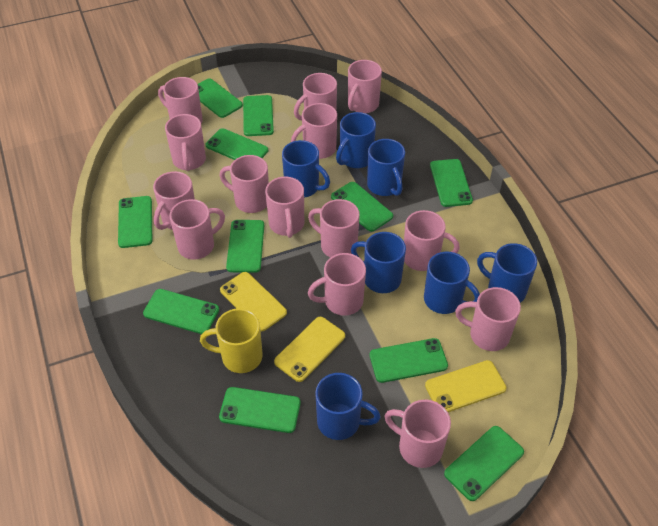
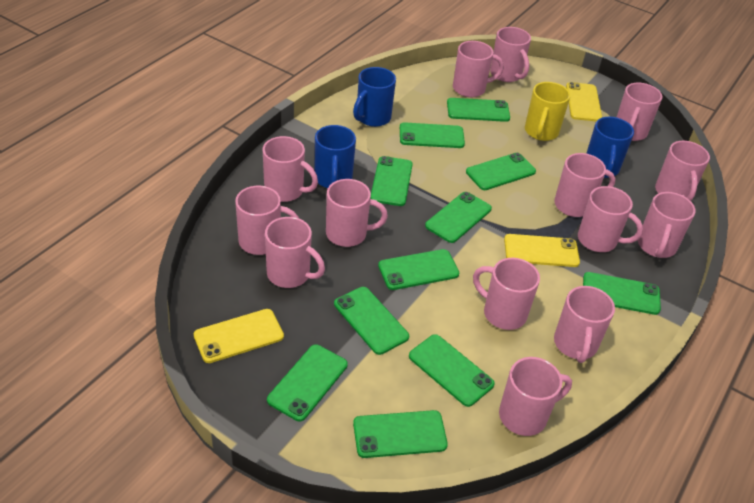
blue mug: [282,140,330,198] [315,373,380,440] [336,112,376,168] [351,232,406,293] [367,139,405,196] [424,252,480,314] [477,243,537,303] = 7 -> [315,125,356,188] [353,67,396,127] [586,117,634,178] = 3

